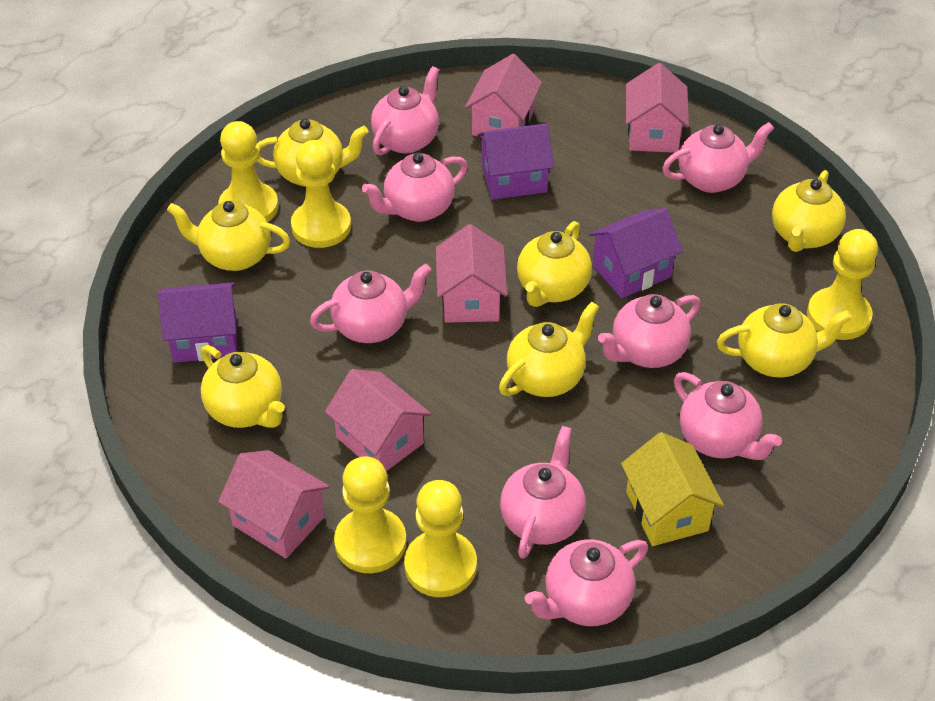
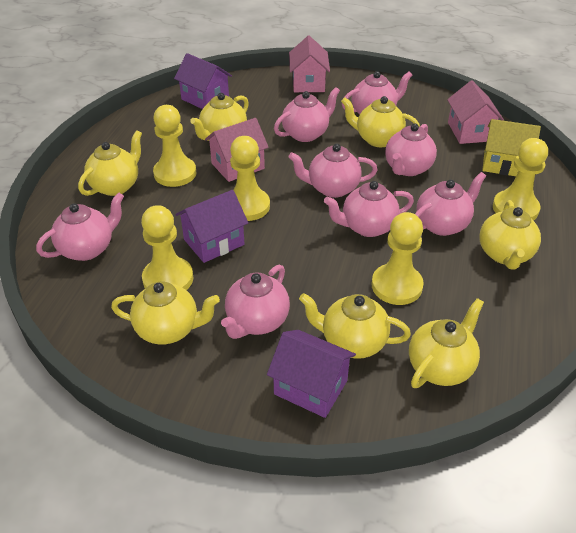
pink house: [218,450,330,558] [325,369,431,471] [436,224,507,323] [465,54,542,137] [626,63,689,153] = 5 -> [205,118,269,182] [289,36,330,92] [447,80,504,144] = 3

